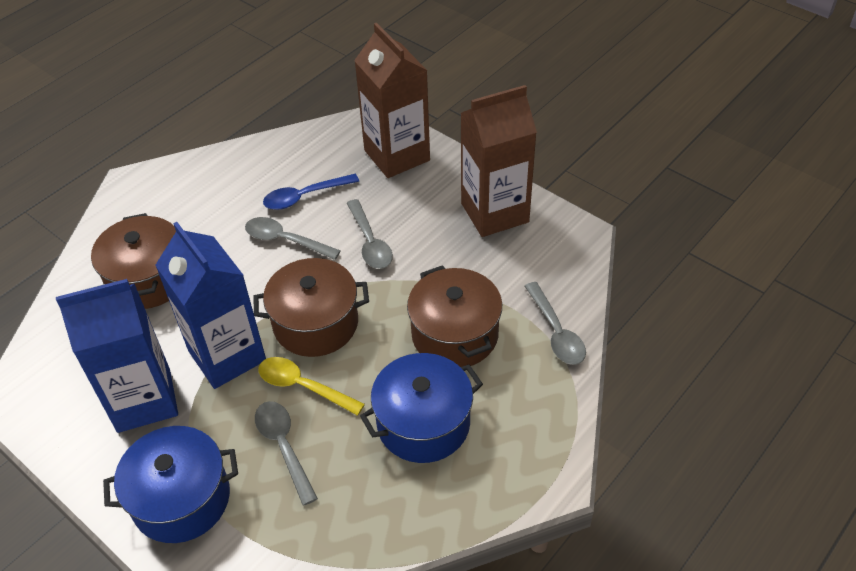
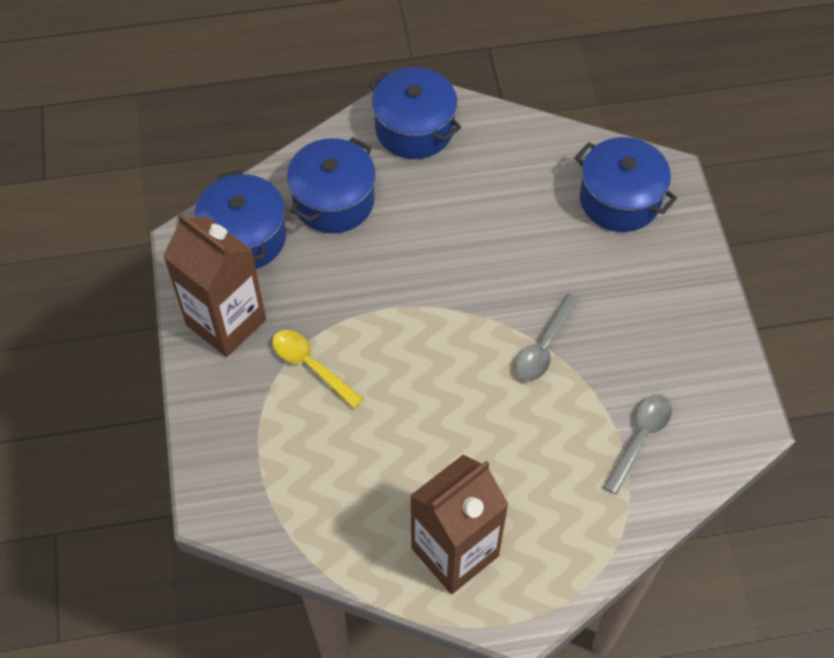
blue carton: [56,279,178,433] [155,222,266,389] = 2 -> none = 0
blue pot: [103,426,238,543] [360,353,483,463] = 2 -> [194,170,286,269] [287,137,376,233] [369,67,461,159] [574,137,677,232] = 4
blue spoon: [263,174,359,210] = 1 -> none = 0
brown pot: [91,213,176,309] [253,258,369,357] [407,265,502,367] = 3 -> none = 0
grey spoon: [245,217,341,260] [255,401,318,506] [347,199,393,269] [525,282,586,365] = 4 -> [515,294,580,381] [604,395,672,495] = 2

